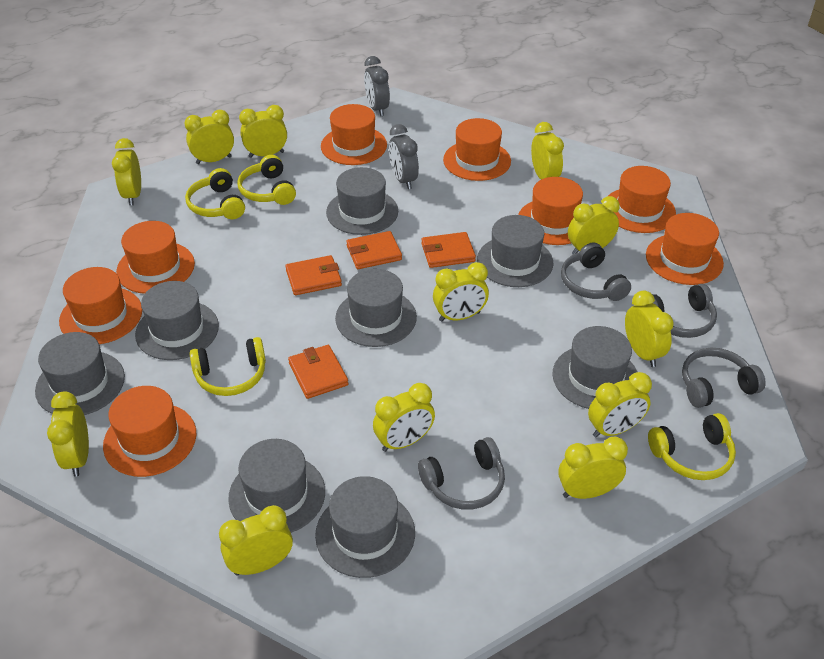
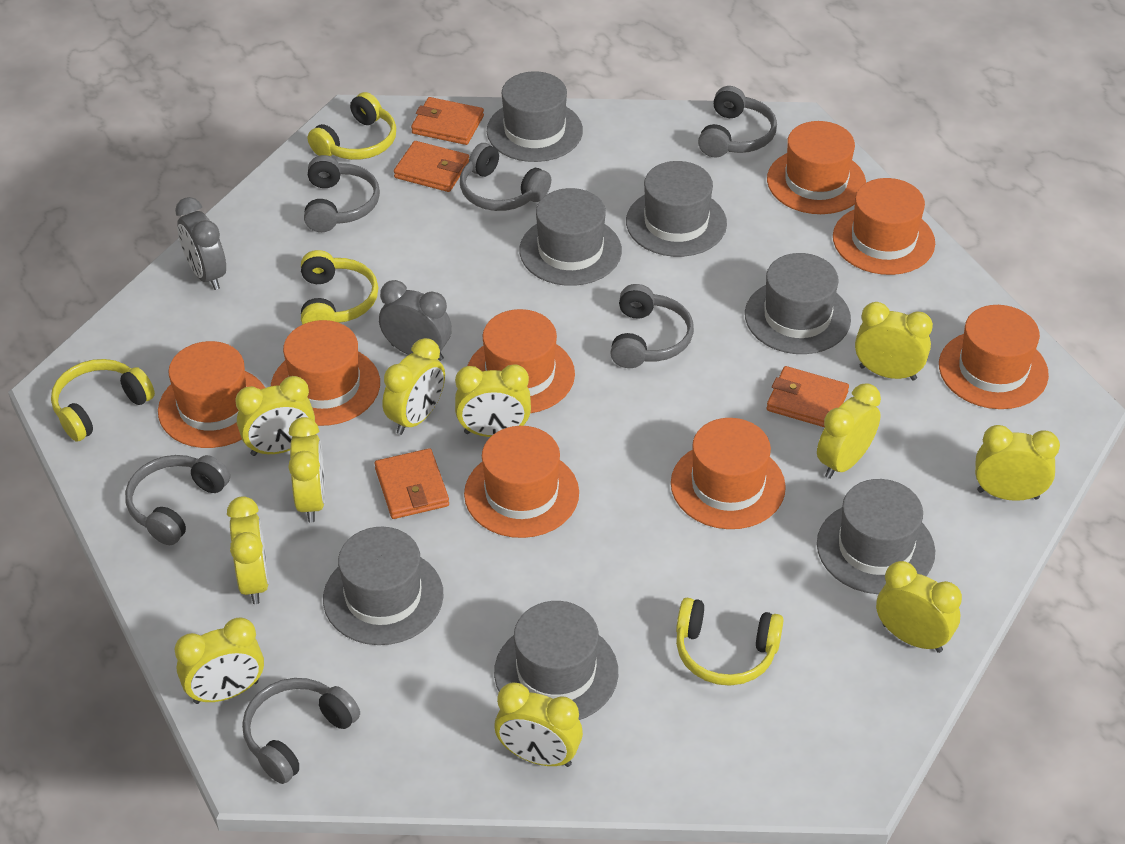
grey hat: [35,332,125,415] [135,281,219,360] [228,439,325,533] [315,476,415,578] [326,167,398,235] [335,269,417,347] [477,215,553,287] [552,326,637,409] = 8 -> [323,527,443,645] [487,71,583,162] [494,601,618,720] [519,188,622,286] [626,161,727,257] [745,253,851,354] [817,479,935,594] = 7
grey headphones: [418,437,505,510] [561,242,631,301] [652,284,717,338] [682,348,766,408] = 4 -> [125,455,230,545] [242,678,360,784] [304,155,380,232] [460,143,551,211] [610,284,694,368] [698,86,777,157] = 6
yellow clock: [47,391,89,477] [112,138,141,205] [184,110,234,164] [219,505,293,576] [239,105,287,158] [373,383,435,452] [433,262,489,322] [531,122,564,180] [558,437,628,499] [568,196,620,254] [588,372,652,438] [625,291,674,367] = 12 -> [175,617,264,704] [227,496,269,604] [235,376,315,456] [289,417,325,522] [382,338,445,435] [455,364,531,437] [494,682,583,767] [817,383,881,479] [855,302,933,381] [876,561,962,653] [975,425,1060,501] = 11

